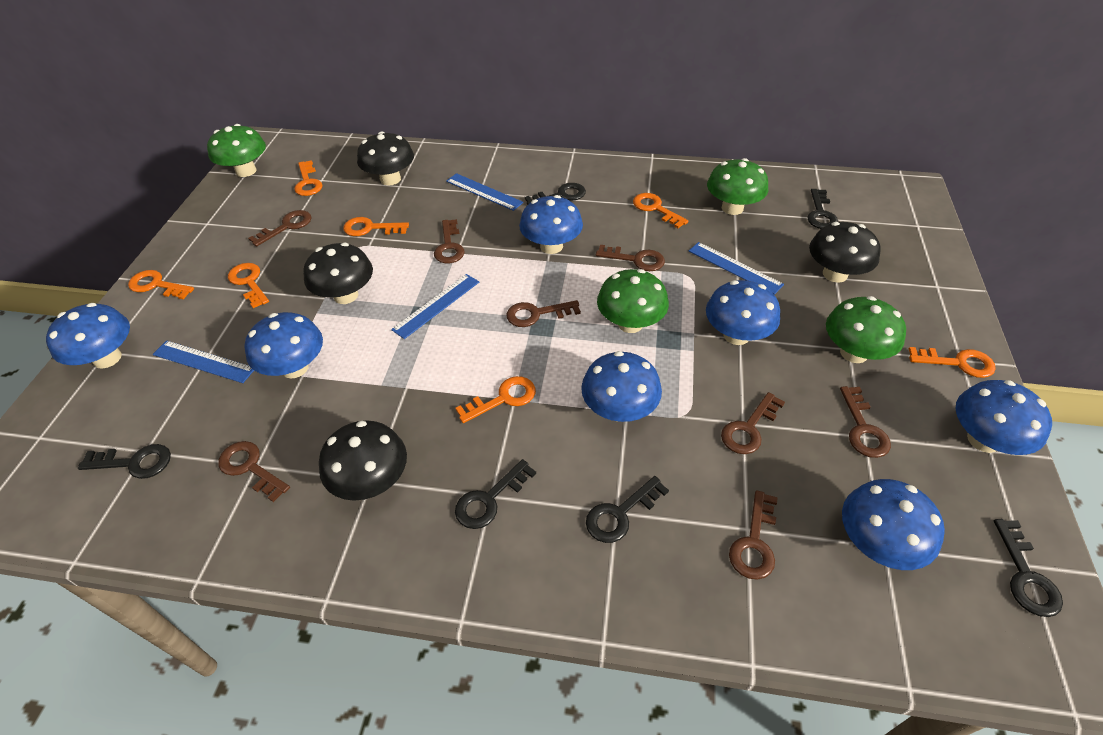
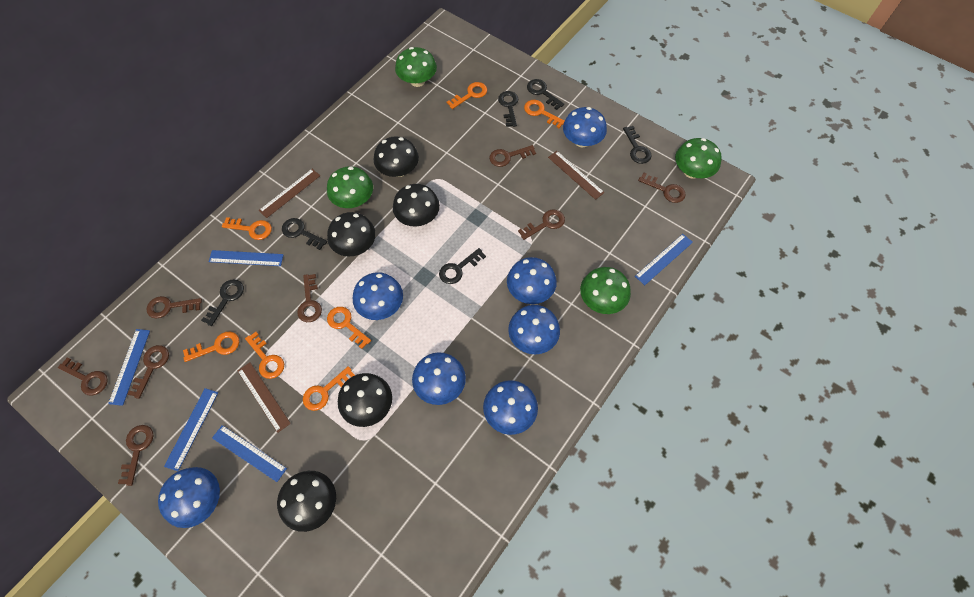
black mushroom: [303,243,373,304] [319,420,407,501] [357,131,414,185] [809,222,881,283] = 4 -> [277,471,336,532] [327,212,376,256] [338,373,392,427] [374,136,419,177] [393,184,440,227] = 5
blue ruler: [153,340,254,383] [391,274,479,339] [446,173,523,211] [689,242,784,295] = 4 -> [108,329,150,406] [164,388,218,471] [209,250,284,266] [212,425,287,482] [635,234,693,285] = 5
brown ruler: none = 0 -> [238,362,291,433] [259,169,320,218] [548,151,605,200] = 3

